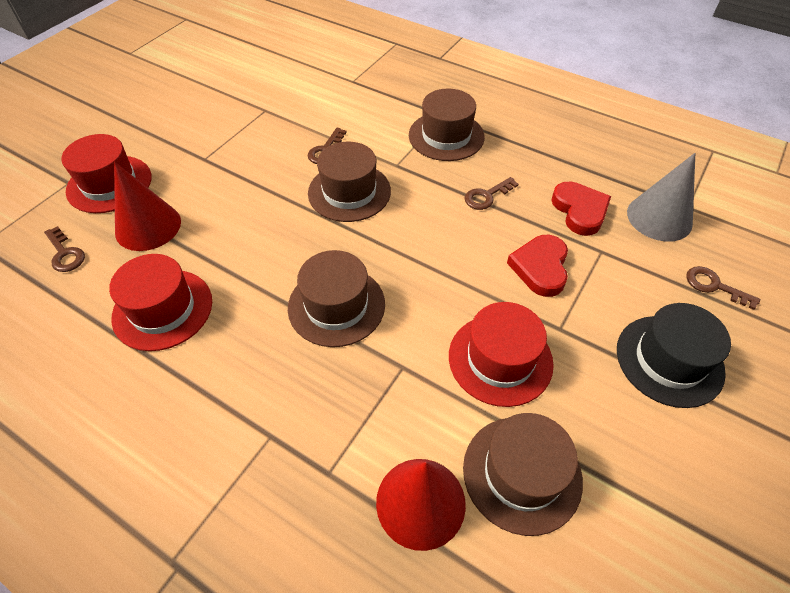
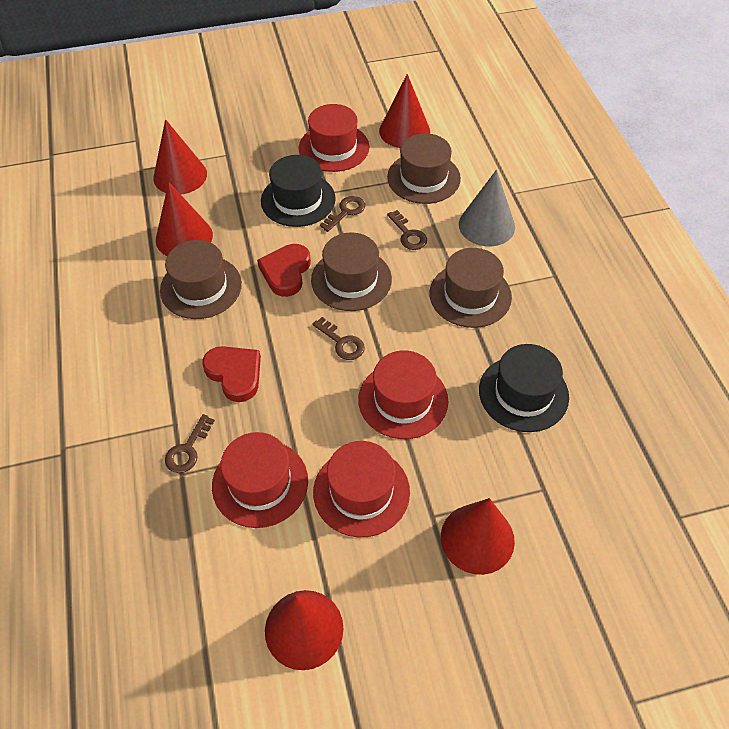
black hat: [617,303,731,408] = 1 -> [261,155,336,227] [479,344,569,432] = 2
red cone: [114,162,181,251] [376,459,466,551] = 2 -> [153,119,207,194] [156,182,213,256] [265,590,344,670] [379,74,430,148] [441,498,515,575] = 5
red hat: [61,134,151,213] [109,254,212,351] [449,302,554,407] = 3 -> [212,432,308,528] [299,104,369,172] [313,441,410,537] [358,350,448,439] = 4

